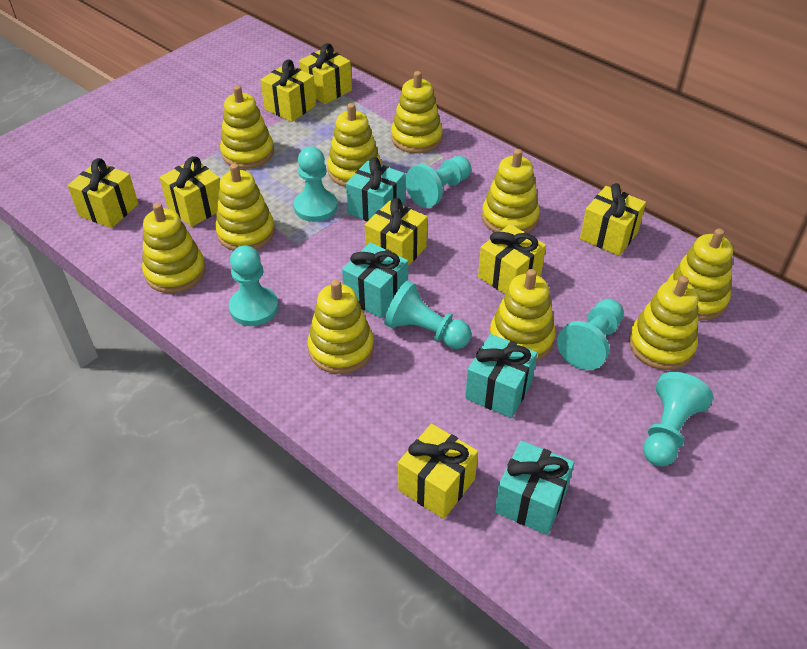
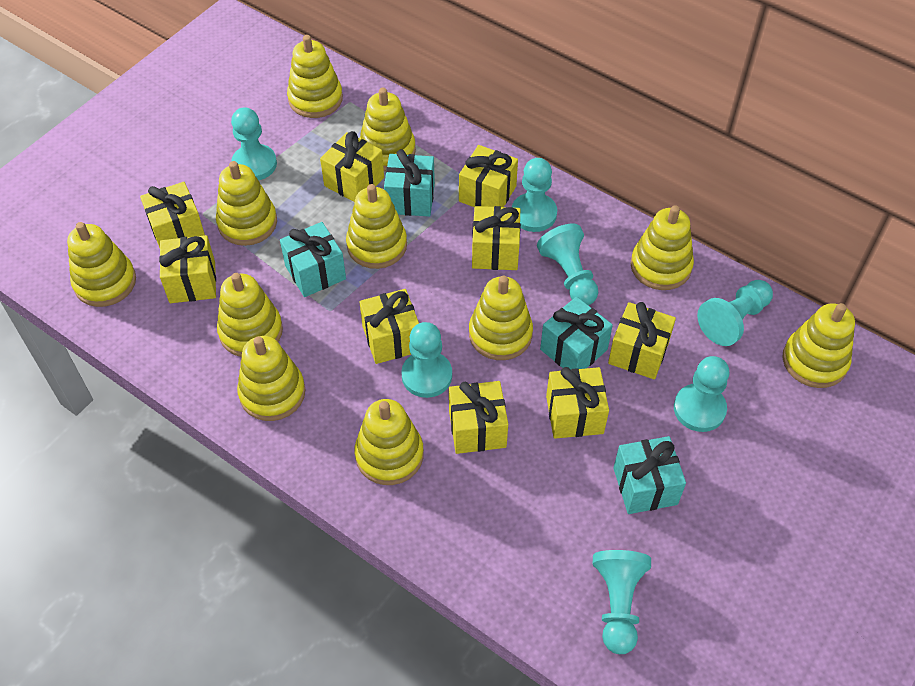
turquoise pawn: [229,246,279,326] [294,147,338,222] [384,280,471,349] [405,156,471,208] [557,299,624,370] [643,372,713,466] = 6 -> [231,107,277,180] [401,322,452,398] [512,158,557,232] [537,224,598,305] [593,550,651,654] [674,356,729,432] [697,280,773,346] = 7
yellow gift: [68,158,138,228] [159,156,220,227] [261,59,316,122] [299,43,352,104] [365,198,427,266] [398,424,478,519] [478,224,546,294] [580,183,646,256] = 8 -> [140,182,205,248] [159,235,216,303] [320,131,384,202] [359,289,419,364] [449,381,508,454] [459,145,518,207] [472,206,521,270] [546,367,609,439] [608,302,676,379] = 9
yellow stacking toy: [142,203,206,293] [215,163,275,251] [220,85,274,169] [307,279,374,374] [327,103,381,187] [391,71,443,153] [482,149,540,233] [489,269,556,361] [629,276,699,370] [667,228,733,320] = 10 -> [67,222,136,307] [216,161,277,246] [217,273,283,357] [237,336,305,421] [287,35,343,118] [346,184,407,269] [354,399,424,485] [360,88,416,172] [469,276,533,360] [631,205,694,290] [783,303,855,388] = 11

